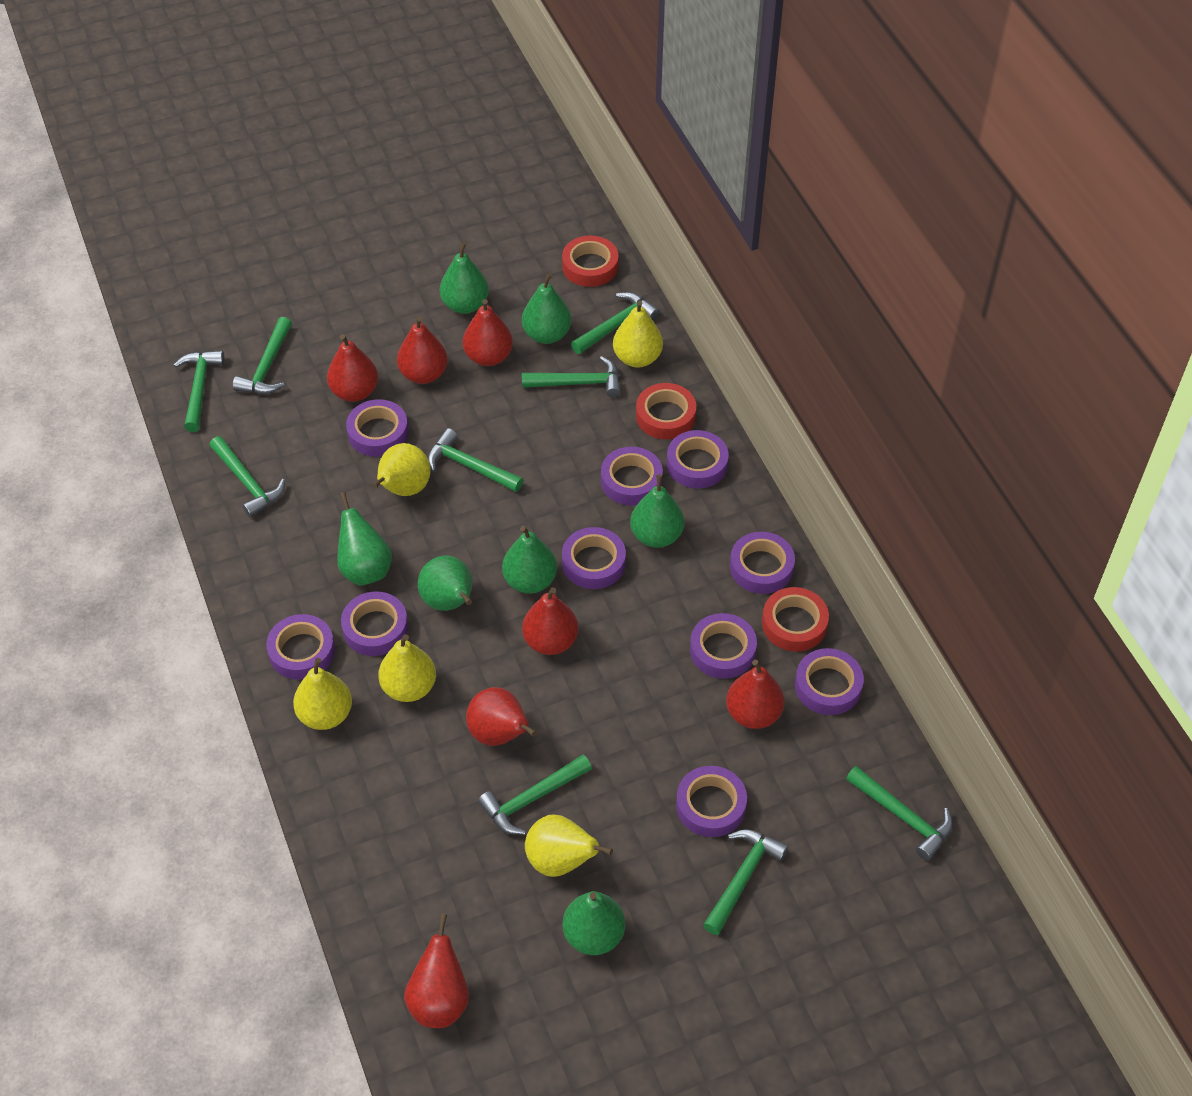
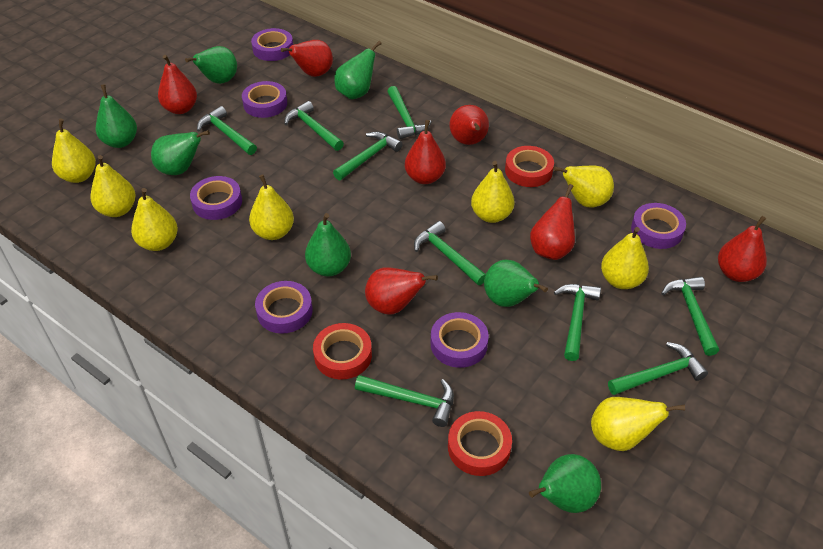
purple tape: [266,614,335,680] [341,592,408,656] [346,399,408,457] [562,527,626,589] [601,447,663,506] [667,430,729,488] [676,766,747,837] [690,613,757,679] [730,532,795,594] [795,648,864,715] = 10 -> [190,176,242,220] [242,81,287,118] [251,28,293,61] [255,281,313,334] [431,312,489,368] [631,203,686,249] = 6
yellow pear: [293,658,352,730] [372,443,431,496] [378,634,436,702] [525,815,613,877] [613,300,663,368] = 5 -> [52,119,96,183] [90,155,136,217] [131,188,178,251] [249,174,294,240] [471,161,515,223] [553,166,614,207] [591,397,685,451] [601,227,649,289] = 8

